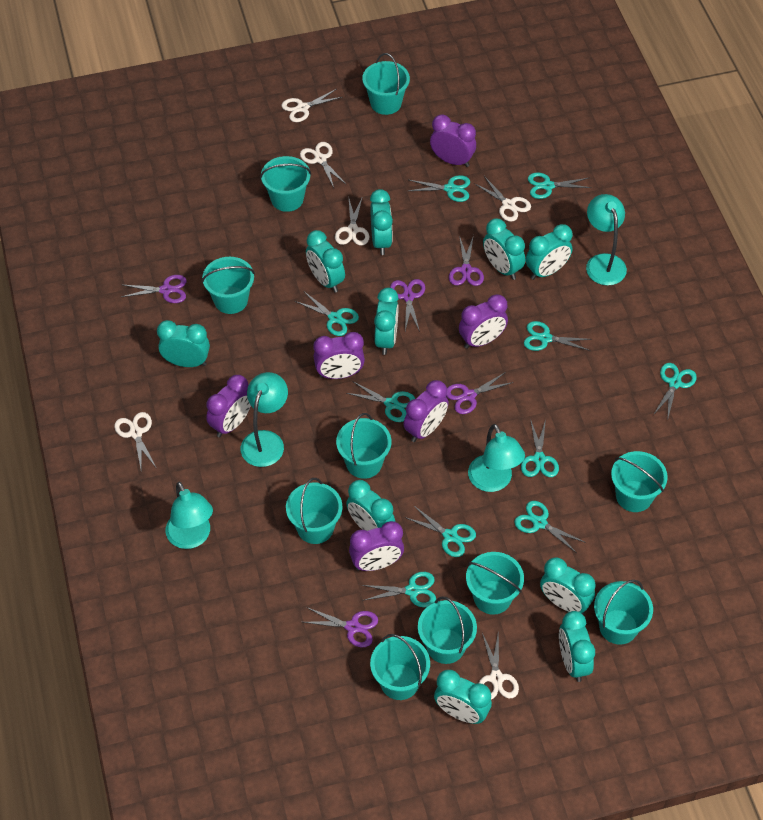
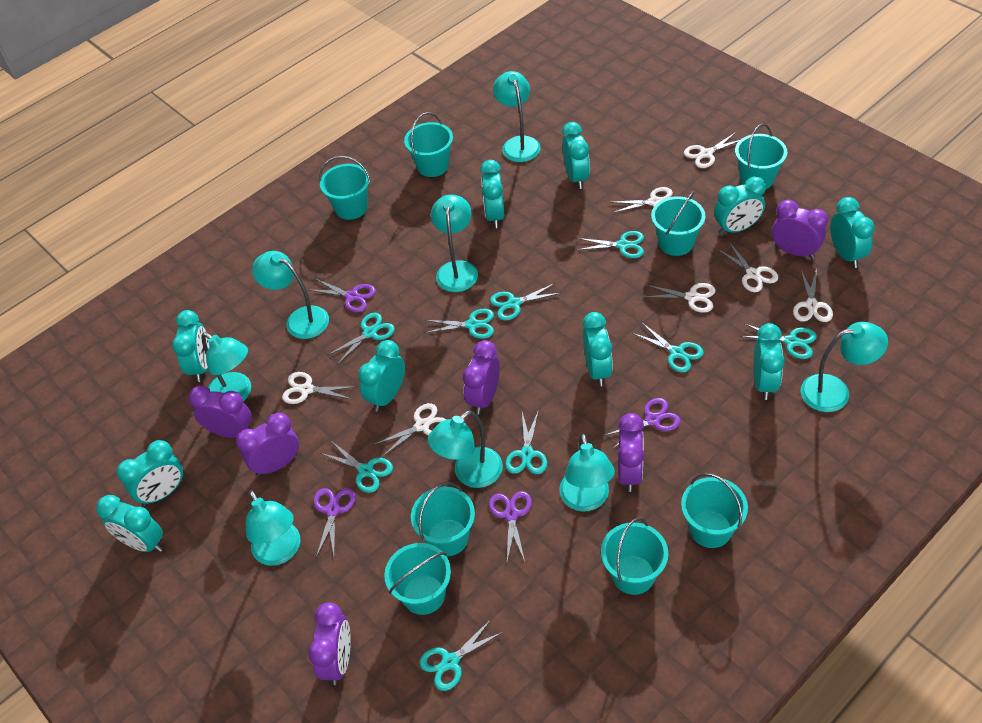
purple scissors: [121,275,186,303] [303,607,378,647] [390,279,425,332] [446,372,514,414] [449,235,484,286] = 5 -> [310,279,376,312] [314,488,356,558] [489,491,532,561] [604,398,681,448] = 4
turquoise bucket: [202,257,255,314] [260,156,311,212] [286,478,342,544] [336,413,391,479] [362,53,410,115] [370,634,430,700] [418,597,477,664] [466,552,524,615] [594,580,653,645] [611,451,668,512] = 10 -> [319,156,371,220] [384,543,451,615] [404,112,453,177] [411,482,475,556] [601,518,668,595] [651,191,706,256] [681,473,748,548] [735,124,787,189] = 8
turquoise lamp: [166,482,213,549] [241,372,288,467] [468,424,525,492] [586,194,627,285] = 4 -> [201,332,251,402] [246,490,300,566] [252,251,329,339] [428,411,503,488] [431,195,478,292] [493,71,541,162] [559,433,615,511] [800,322,888,412] = 8
turquoise scissors: [295,292,359,336] [347,381,415,422] [362,572,436,607] [405,505,476,557] [409,175,470,202] [514,501,586,553] [521,419,559,477] [524,321,592,351] [528,173,592,199] [653,363,697,417] = 10 -> [320,441,393,493] [328,313,395,365] [419,618,503,691] [424,309,494,339] [490,283,560,321] [505,410,547,474] [577,231,644,258] [632,323,704,372] [740,323,817,359] = 9
white scissors: [114,412,157,469] [282,89,342,122] [300,142,347,188] [335,196,369,245] [474,176,531,222] [479,630,519,699] = 6 -> [282,372,357,404] [374,403,446,457] [610,187,673,213] [646,283,715,313] [684,132,740,168] [717,242,778,292] [793,269,833,322] = 7

